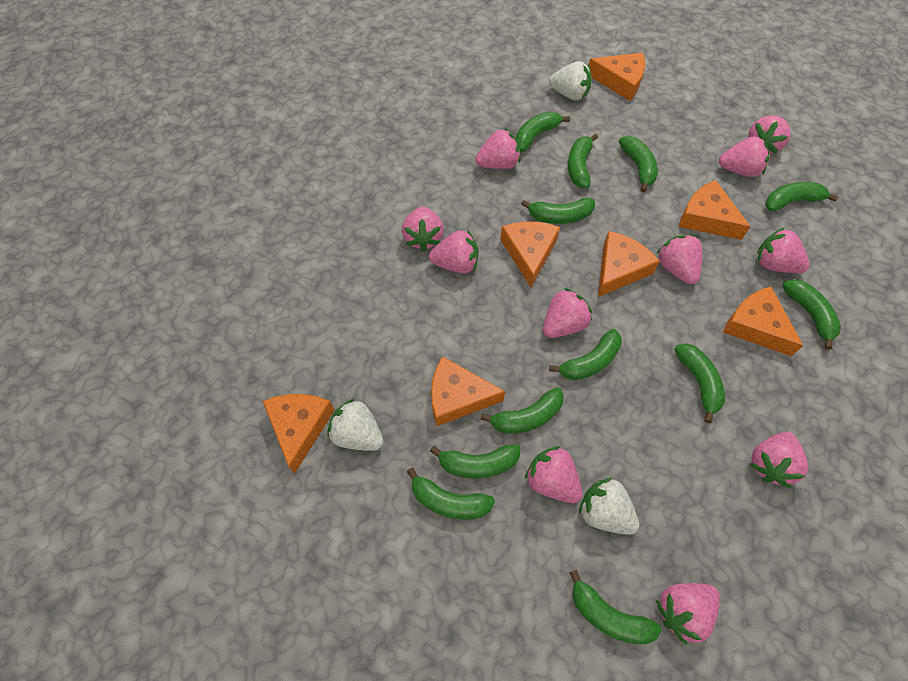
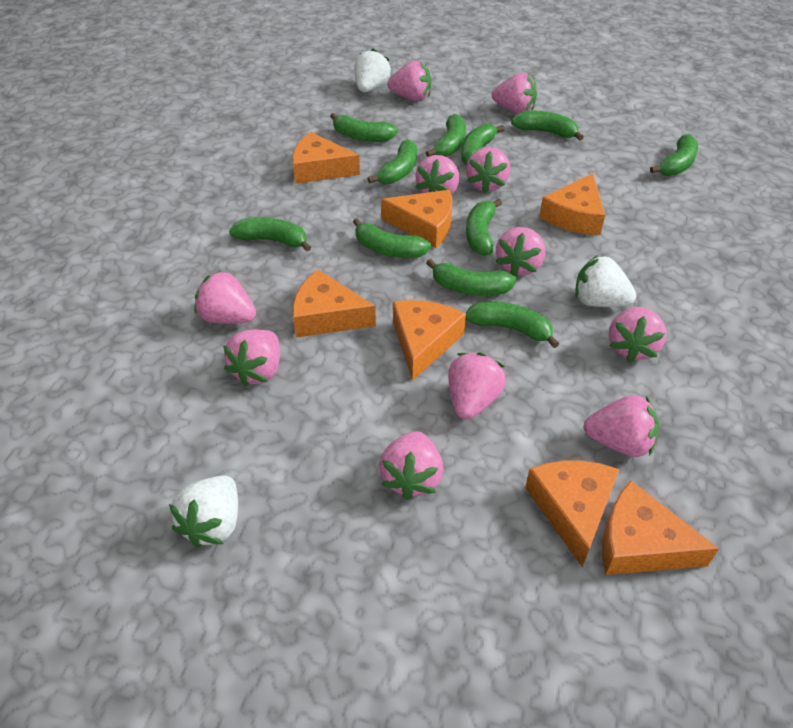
green banana: [407,468,495,520] [430,444,521,479] [481,387,564,434] [515,111,570,152] [521,198,595,224] [549,329,622,381] [568,134,598,188] [569,570,662,644] [619,136,658,192] [674,343,725,423] [765,182,838,211] [782,279,841,350] = 12 -> [229,217,311,251] [330,113,398,142] [353,218,431,258] [368,139,417,184] [426,114,466,157] [426,259,516,296] [461,124,505,165] [466,199,502,256] [466,301,559,348] [511,111,584,141] [650,134,698,176] = 11

